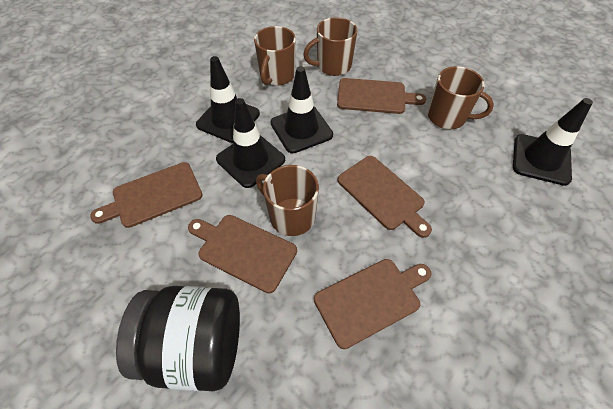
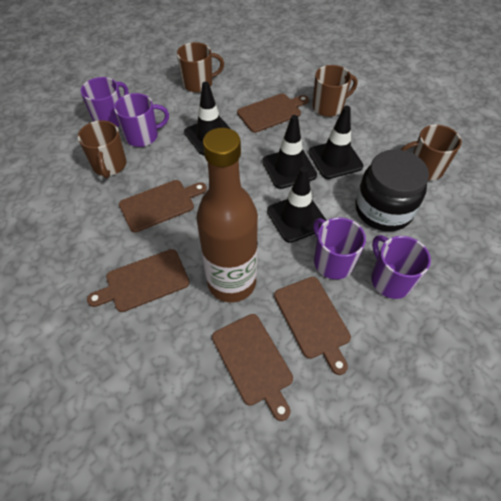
brown bottle: none = 0 -> [196,128,258,302] = 1
purple mug: none = 0 -> [80,77,129,127] [114,93,169,147] [313,217,366,279] [371,235,431,299] = 4

